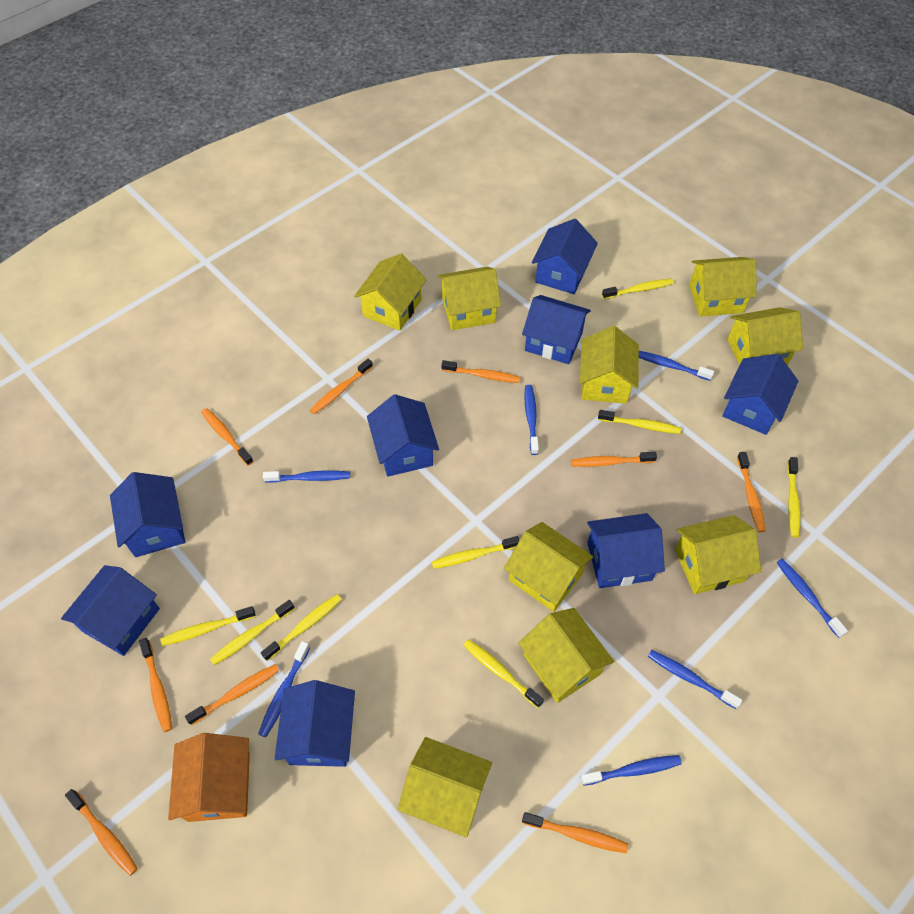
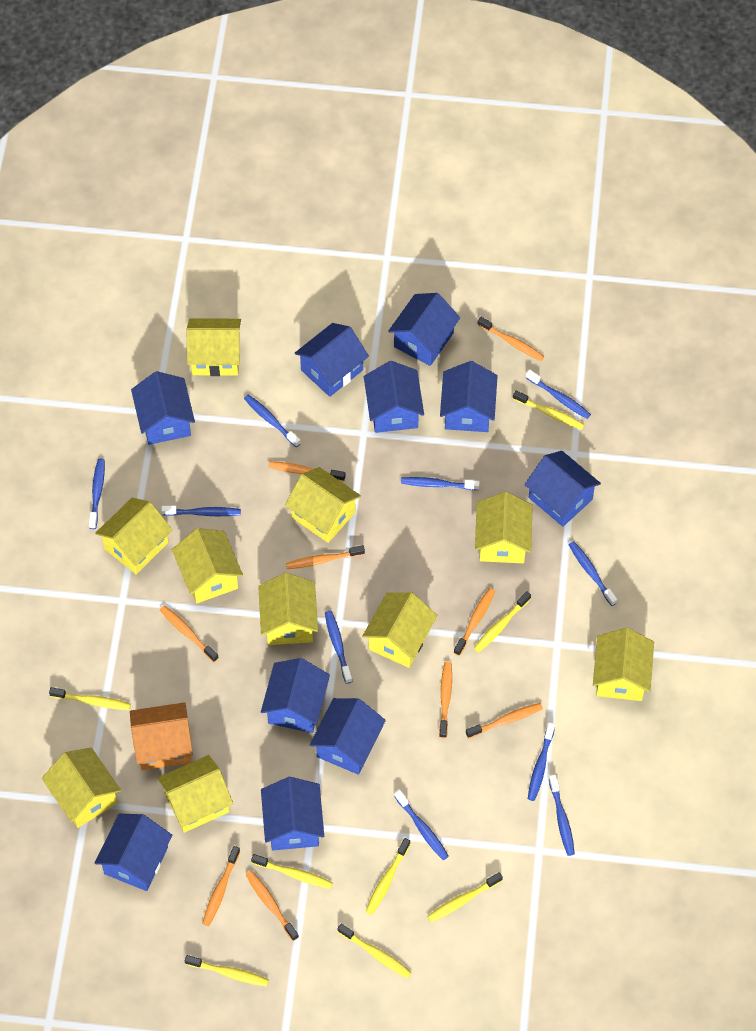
blue house: [61,565,160,656] [110,472,185,557] [274,680,355,767] [367,394,439,477] [522,295,591,364] [532,219,598,294] [587,513,665,588] [722,354,798,435] = 8 -> [95,814,172,891] [131,371,195,445] [261,658,330,733] [261,777,324,850] [294,323,369,397] [310,698,386,775] [364,361,424,433] [388,293,460,366] [440,361,498,432] [524,451,601,527] = 10
blue toothbrush: [258,641,310,737] [263,470,350,483] [524,385,539,455] [581,755,682,786] [639,351,714,381] [648,650,742,709] [776,559,848,638] = 7 -> [89,459,105,529] [161,506,241,516] [244,395,301,447] [325,611,352,684] [394,790,449,860] [401,477,480,490] [526,370,591,419] [528,723,555,801] [549,775,575,856] [569,541,617,606] = 10
yellow house: [354,254,427,331] [398,737,492,837] [438,267,501,330] [504,522,594,612] [519,608,614,703] [580,326,639,404] [675,515,761,594] [689,257,757,317] [727,307,803,365] = 9 -> [42,748,121,828] [95,498,172,574] [157,755,233,833] [172,528,243,603] [187,319,241,376] [258,573,318,645] [285,467,361,543] [362,592,437,668] [475,492,533,563] [593,628,654,701] = 10

